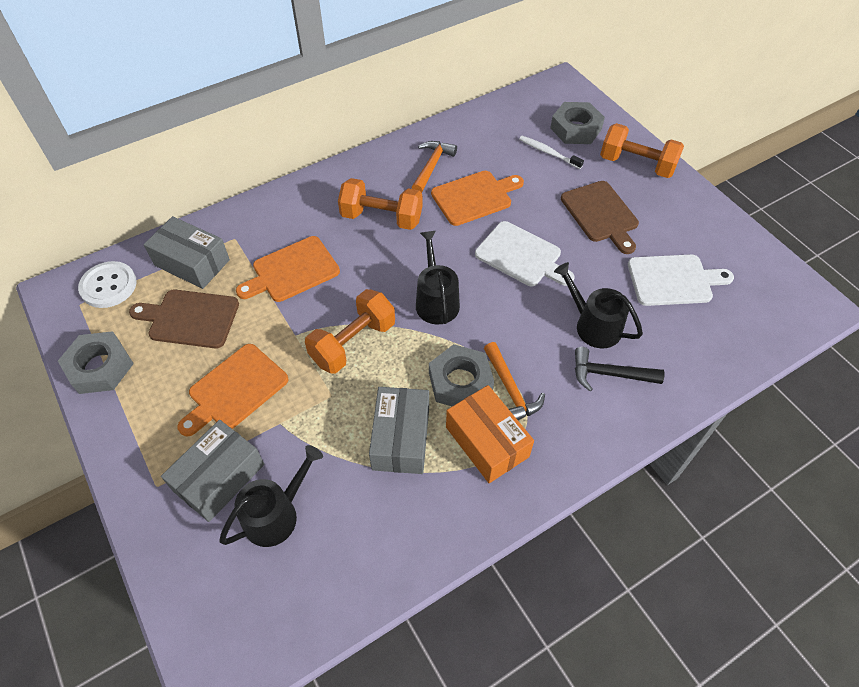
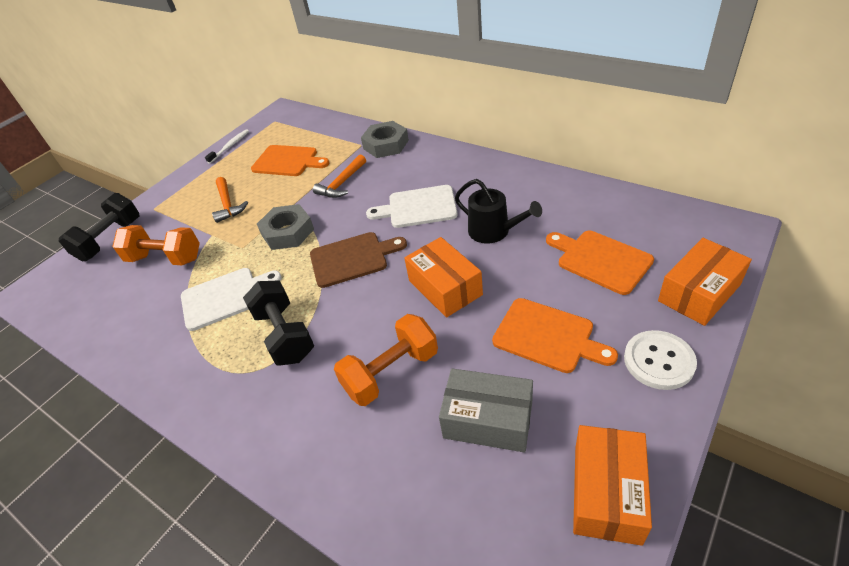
black dumbbell: none = 0 -> [59,193,139,261] [243,280,314,366] = 2
black hammer: [575,347,665,391] = 1 -> none = 0
black watering can: [219,445,323,547] [416,231,460,325] [554,262,643,348] = 3 -> [455,179,542,244] = 1
brown cutting board: [129,290,239,348] [561,181,639,254] = 2 -> [310,232,407,288] = 1
grey box: [144,216,230,289] [161,420,264,522] [369,387,429,474] = 3 -> [439,368,533,452] = 1
grey nut: [58,331,134,394] [429,344,494,406] [550,102,605,144] = 3 -> [257,204,314,250] [361,121,409,158] = 2
orange box: [446,385,534,483] = 1 -> [404,237,483,318] [573,425,652,546] [658,238,752,326] = 3
orange dumbbell: [305,289,395,374] [338,178,422,230] [600,123,684,178] = 3 -> [112,225,200,265] [334,314,438,406] = 2

